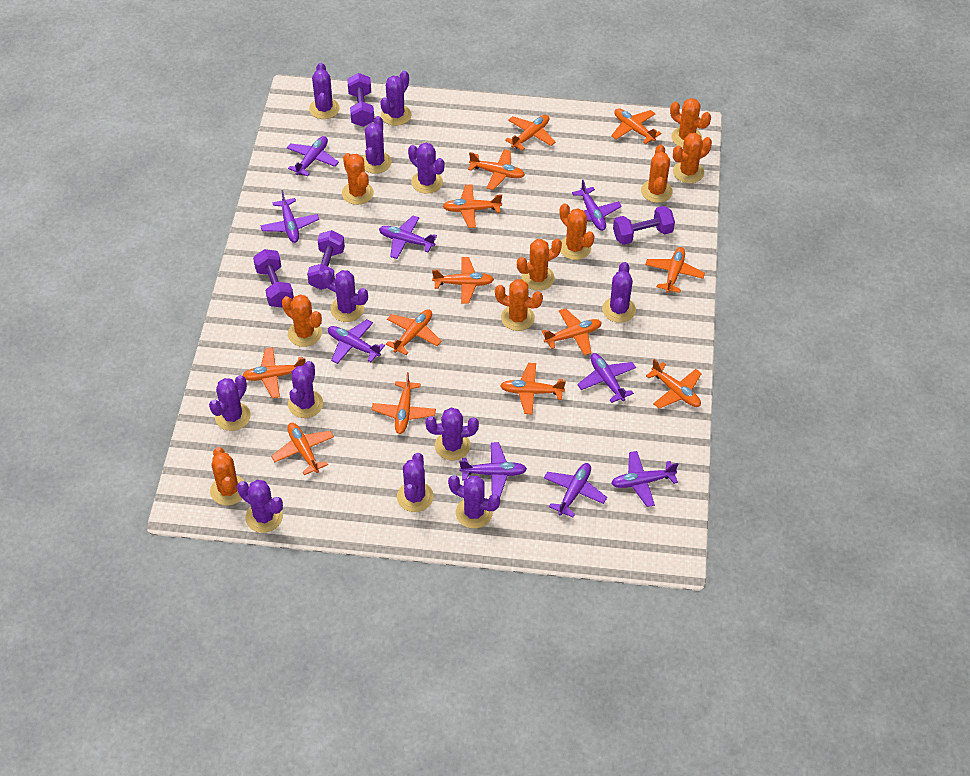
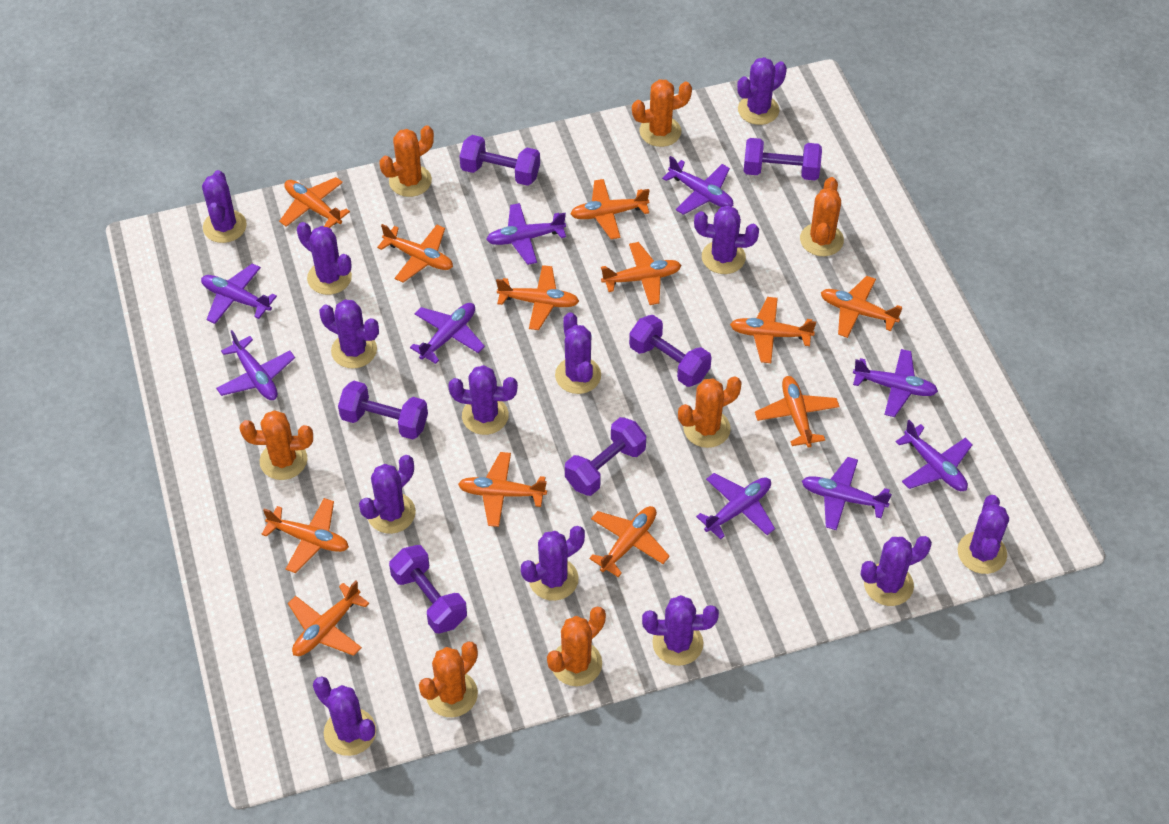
orange cactus: [210,447,244,506] [282,295,322,347] [342,153,374,205] [495,279,543,331] [517,238,562,291] [560,203,594,260] [641,144,673,203] [670,98,711,148] [673,133,712,183] = 9 -> [240,410,313,480] [380,125,434,197] [419,642,478,717] [547,607,606,686] [632,79,692,147] [678,376,742,448] [800,177,844,256] = 7
orange plane: [242,347,305,398] [271,423,334,475] [371,372,436,434] [386,309,442,355] [432,257,494,304] [443,184,502,228] [468,149,525,190] [500,363,566,415] [505,115,555,151] [541,308,602,356] [611,108,661,144] [645,247,705,293] [646,359,702,409] = 13 -> [261,498,349,573] [279,177,350,228] [288,581,369,656] [377,224,453,283] [458,452,547,527] [496,265,579,330] [570,179,650,239] [589,506,670,577] [601,242,681,305] [730,297,816,363] [755,376,840,448] [821,276,902,338] = 12
purple cactus: [209,375,251,431] [237,480,283,533] [288,361,323,418] [309,63,340,119] [322,270,368,322] [363,116,392,174] [380,71,411,126] [397,453,434,512] [408,143,445,194] [425,408,479,460] [448,475,500,528] [602,262,636,323] = 12 -> [202,170,247,243] [297,222,352,295] [313,676,376,756] [319,300,379,369] [359,455,416,534] [448,365,518,435] [521,526,585,601] [555,312,601,394] [642,595,719,666] [694,206,759,274] [737,57,787,125] [861,536,932,606] [958,495,1009,574] = 13
purple dumbbell: [253,249,294,308] [307,230,345,290] [347,73,374,127] [613,206,675,245] = 4 -> [338,381,428,440] [389,545,467,634] [459,135,540,186] [565,417,646,496] [629,315,712,387] [744,138,822,180] = 6

